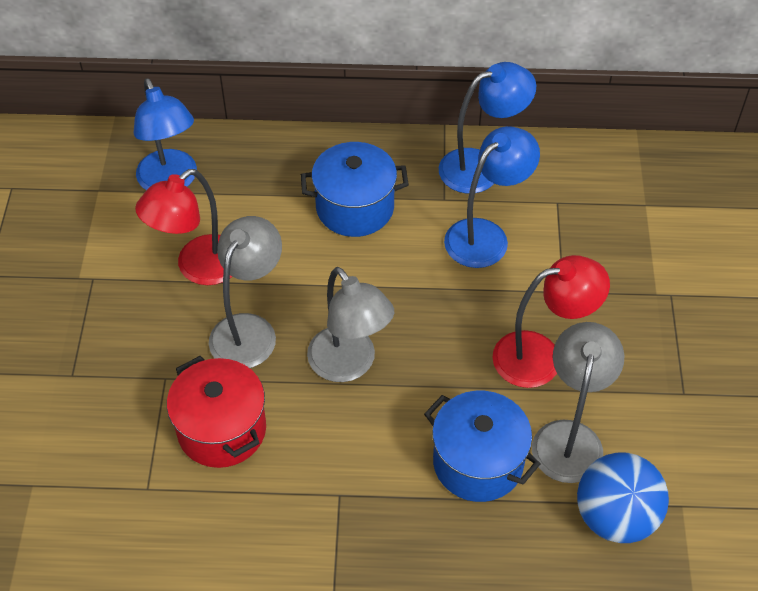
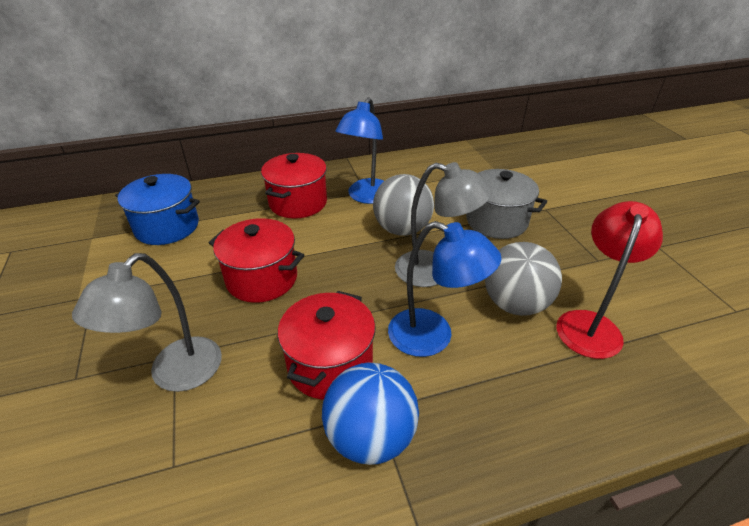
blue lamp: [133,78,197,190] [439,62,536,194] [444,126,540,268] = 3 -> [335,97,384,204] [388,221,502,357] = 2
blue pot: [301,142,409,237] [424,391,540,502] = 2 -> [115,174,200,245] = 1
grey ball: none = 0 -> [373,174,434,236] [485,242,562,316] = 2
grey lamp: [209,216,282,368] [307,267,394,382] [532,322,624,483] = 3 -> [72,253,222,392] [395,162,492,287] = 2
grey pot: none = 0 -> [466,169,547,239] = 1
red lamp: [135,169,232,285] [492,255,610,388] = 2 -> [556,201,663,359] = 1
red pot: [167,356,266,468] = 1 -> [209,218,304,303] [261,153,327,218] [278,291,376,400] = 3

